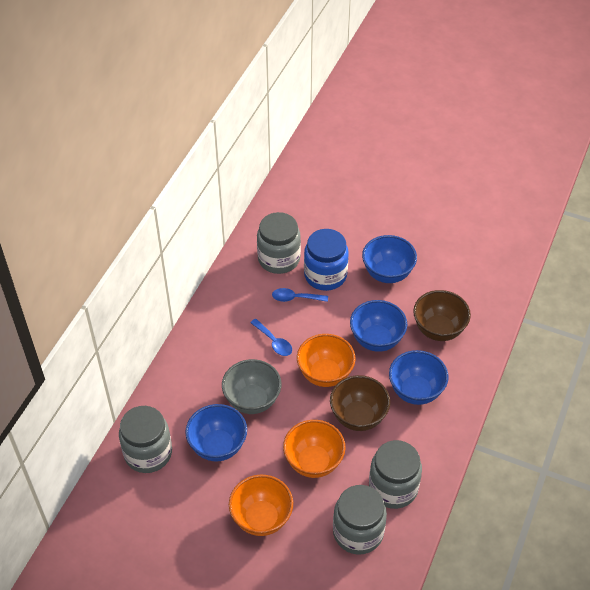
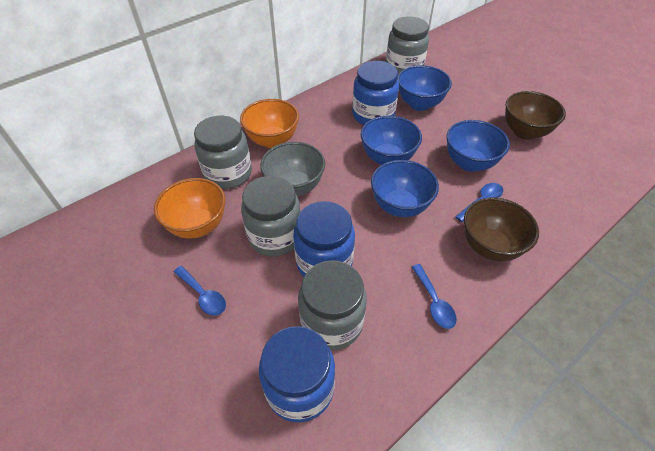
blue jar: [304,229,349,291] = 1 -> [259,326,335,422] [293,201,355,277] [352,61,399,125] = 3
blue spoon: [250,319,292,356] [272,288,328,302] = 2 -> [174,266,226,316] [412,264,457,329] [455,183,503,222] = 3
orange bowl: [229,475,293,536] [283,420,346,478] [297,334,356,387] = 3 -> [154,178,225,239] [240,99,299,148] = 2

